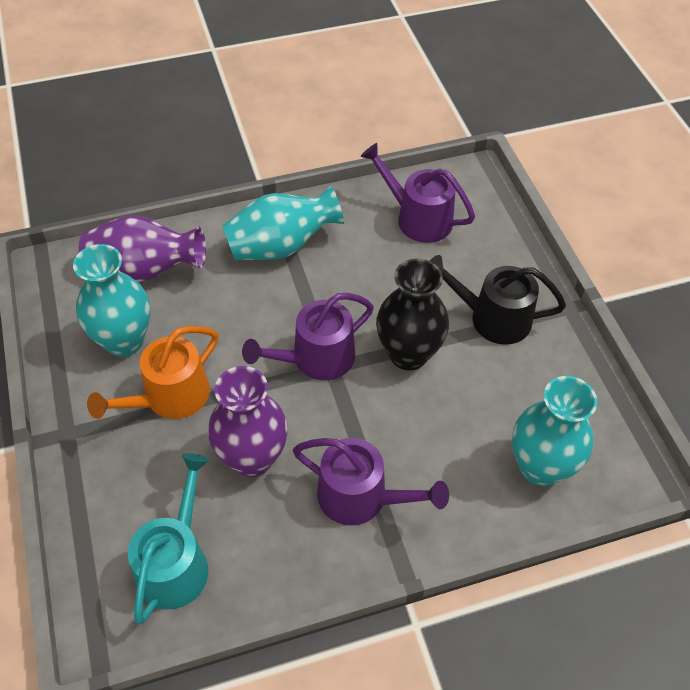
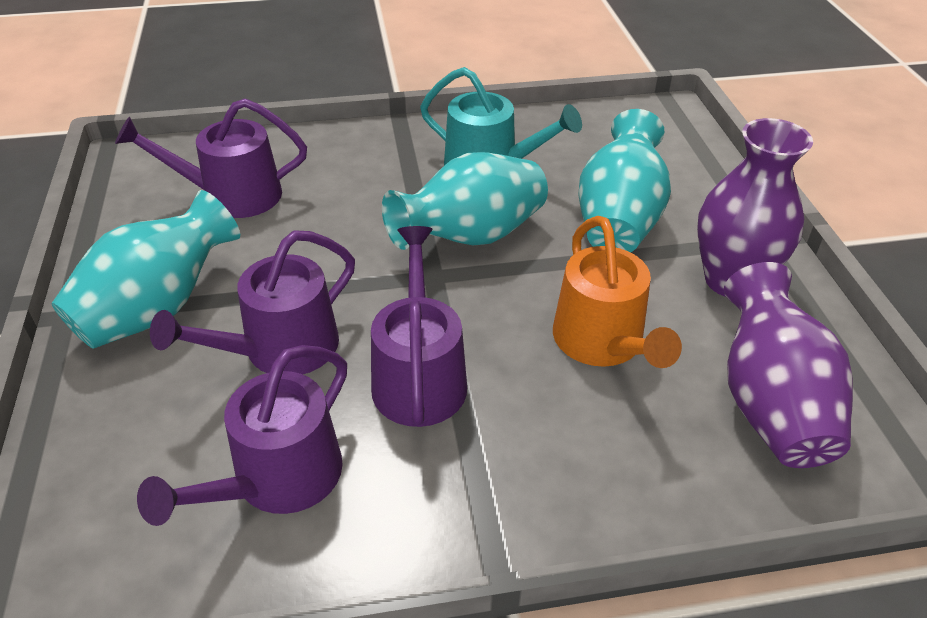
black vase: [376,258,449,371] = 1 -> none = 0
black watering can: [430,255,566,345] = 1 -> none = 0
purple watering can: [242,293,374,380] [293,438,449,525] [361,143,475,243] = 3 -> [115,98,307,218] [137,345,347,526] [150,230,355,374] [371,226,467,427] = 4

